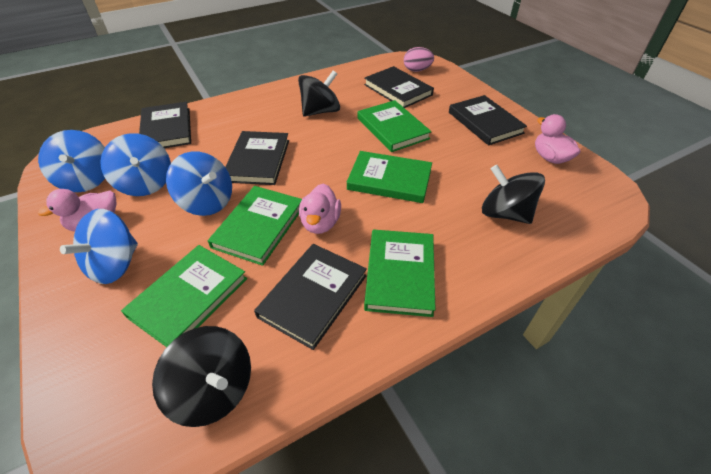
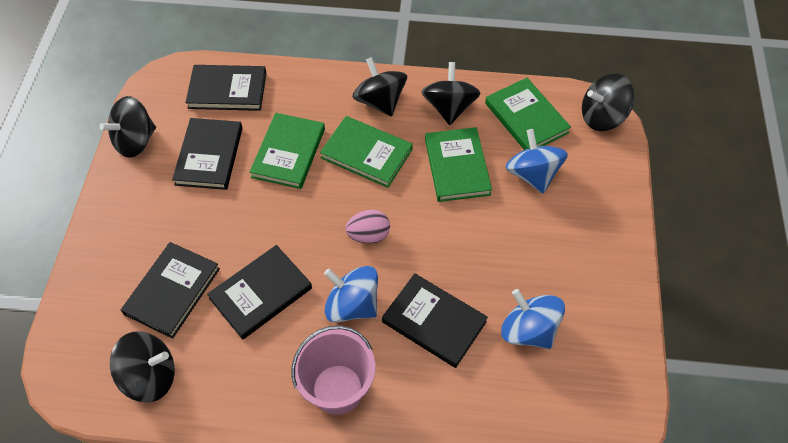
black spinning top: [152,326,251,427] [298,70,340,117] [482,165,545,224] = 3 -> [100,96,156,158] [110,331,175,403] [353,57,407,116] [421,62,481,125] [582,73,635,131] = 5
blue spinning top: [38,130,105,192] [60,209,138,284] [100,133,171,196] [166,151,232,216] = 4 -> [324,266,378,323] [501,289,565,349] [506,129,568,193] = 3
green book: [121,245,247,347] [208,186,302,266] [347,151,432,203] [358,100,432,152] [364,229,436,317] = 5 -> [250,113,325,189] [320,116,413,188] [425,127,492,202] [485,78,571,150] = 4
pink bucket: none = 0 -> [291,325,375,415] = 1
pink duck: [38,189,117,232] [299,183,341,234] [535,114,581,164] = 3 -> none = 0

